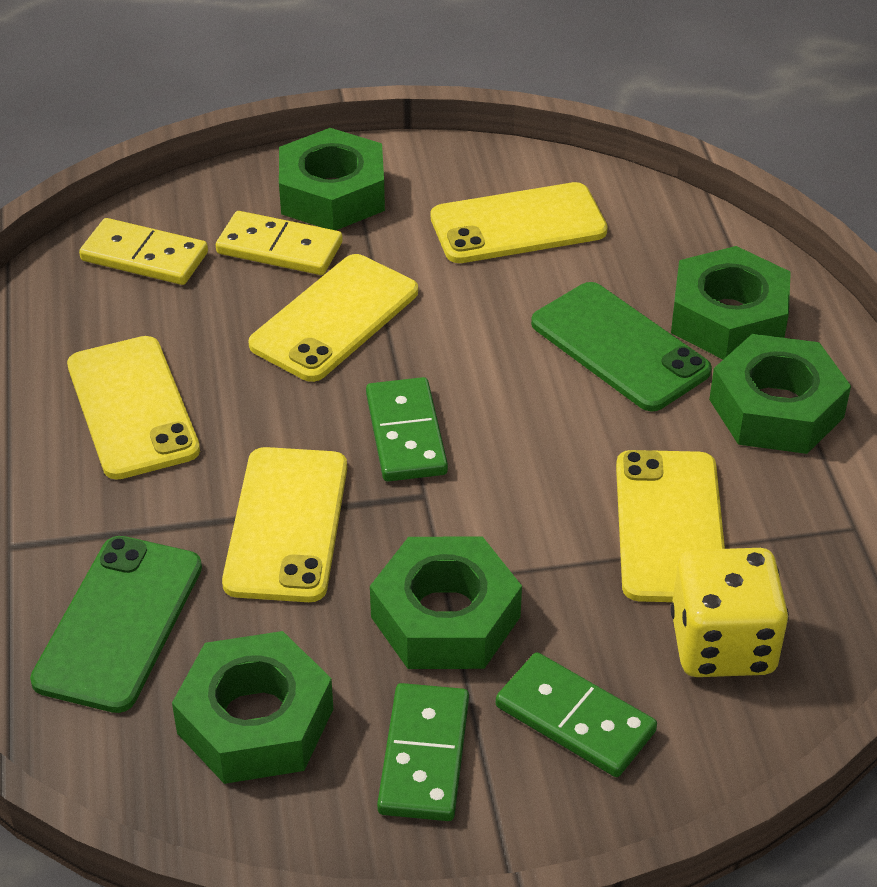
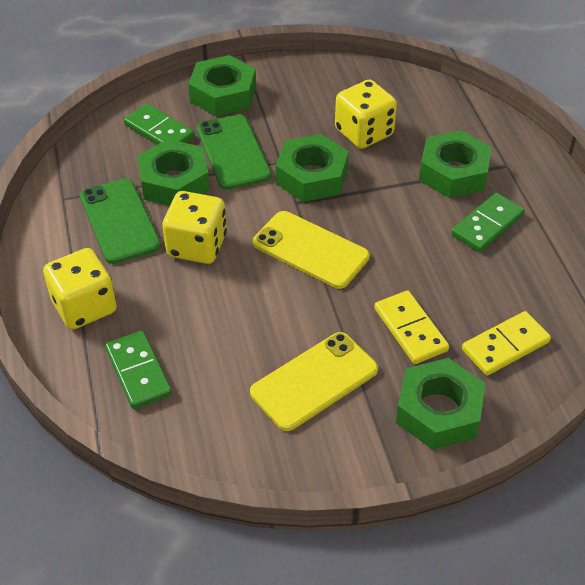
yellow dice: [671,548,789,677] = 1 -> [43,248,117,329] [162,191,227,264] [335,80,397,149] = 3
yellow phone: [67,336,200,480] [222,447,347,602] [248,254,418,382] [431,182,608,263] [616,450,725,602] = 5 -> [250,332,378,431] [253,211,370,289] = 2

